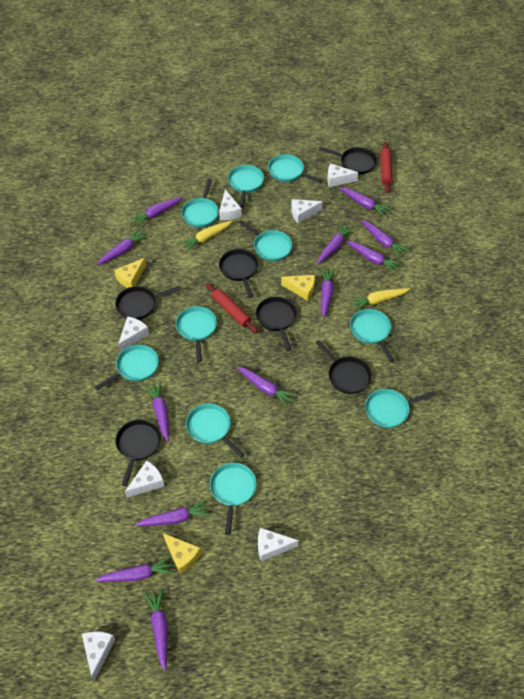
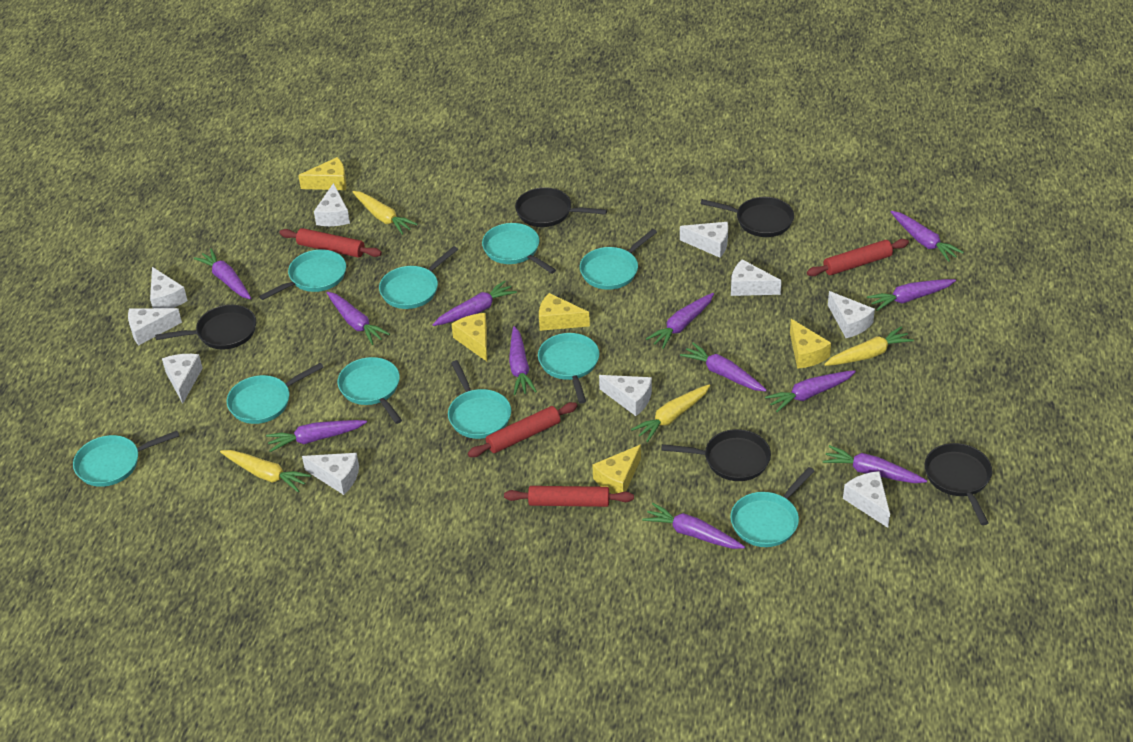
black pan: [115,286,181,320] [116,419,161,486] [219,249,258,298] [256,297,297,350] [315,340,372,394] [319,147,377,174] = 6 -> [155,305,256,350] [515,187,607,227] [661,429,771,481] [700,197,794,237] [925,443,992,525] = 5
red rolling pin: [206,283,258,333] [380,142,393,193] = 2 -> [279,228,382,258] [468,402,577,457] [504,486,634,507] [807,239,909,276] = 4
white cheese: [82,631,116,681] [118,316,149,352] [125,460,164,498] [219,190,242,220] [258,528,299,561] [291,199,323,223] [327,163,359,187] = 7 -> [128,308,182,346] [150,267,188,308] [162,354,203,404] [302,453,359,495] [314,183,350,226] [599,375,652,416] [680,222,728,258] [731,259,782,296] [828,291,875,338] [843,471,890,528] = 10
yellow carrot: [180,220,233,252] [350,288,410,311] = 2 -> [220,450,311,492] [352,191,417,235] [631,384,710,442] [824,327,914,366] = 4
yellow cheese: [114,258,146,288] [163,533,201,574] [281,275,315,301] = 3 -> [298,157,347,190] [452,313,487,361] [539,293,590,331] [592,445,641,494] [790,319,831,369] = 5

